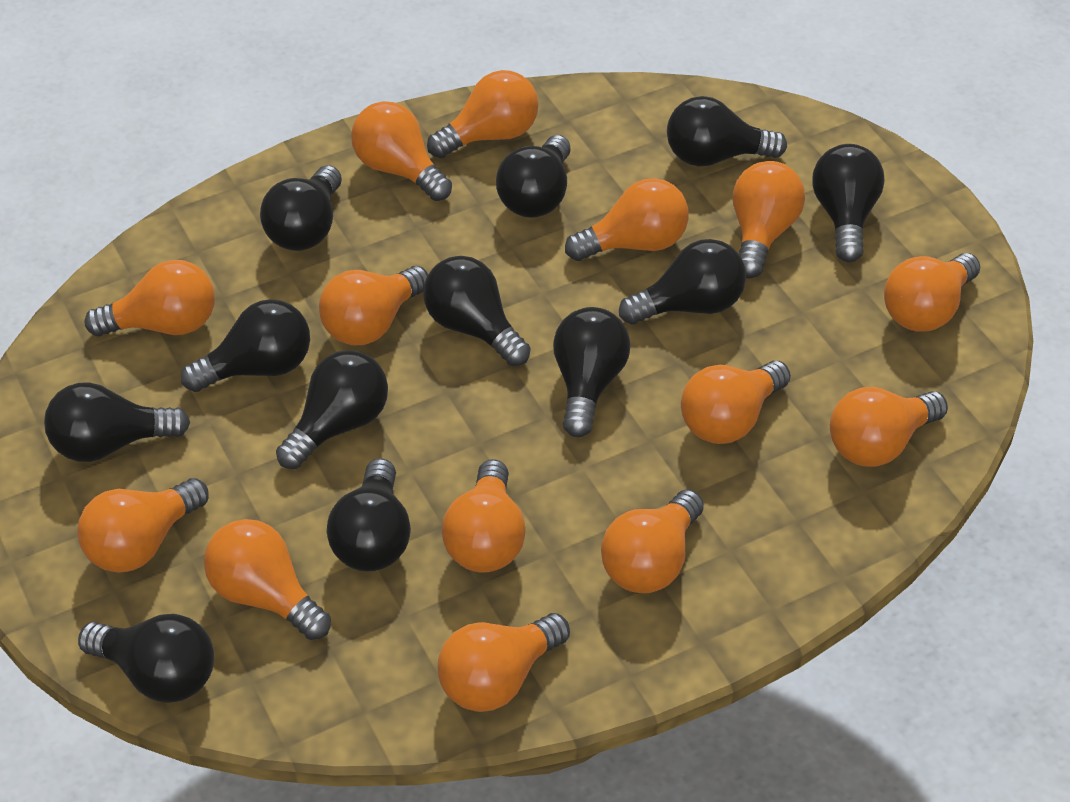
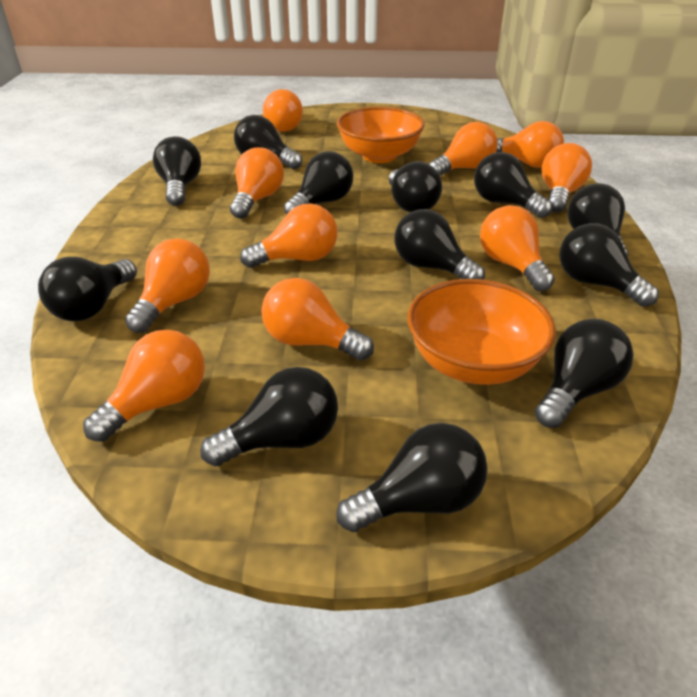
orange bowl: none = 0 -> [337,107,425,163] [407,279,555,385] = 2
orange light bulb: [77,478,208,573] [85,260,215,337] [204,519,331,640] [319,266,428,345] [351,101,452,201] [427,70,539,158] [438,613,570,712] [442,459,526,572] [565,178,689,261] [601,490,704,593] [681,361,791,444] [733,161,805,278] [830,387,948,467] [884,253,980,332] = 14 -> [83,330,205,442] [125,238,210,333] [230,147,284,219] [240,204,337,268] [261,278,374,361] [263,89,303,132] [429,122,498,175] [480,205,555,291] [496,121,564,168] [542,143,592,212] = 10

